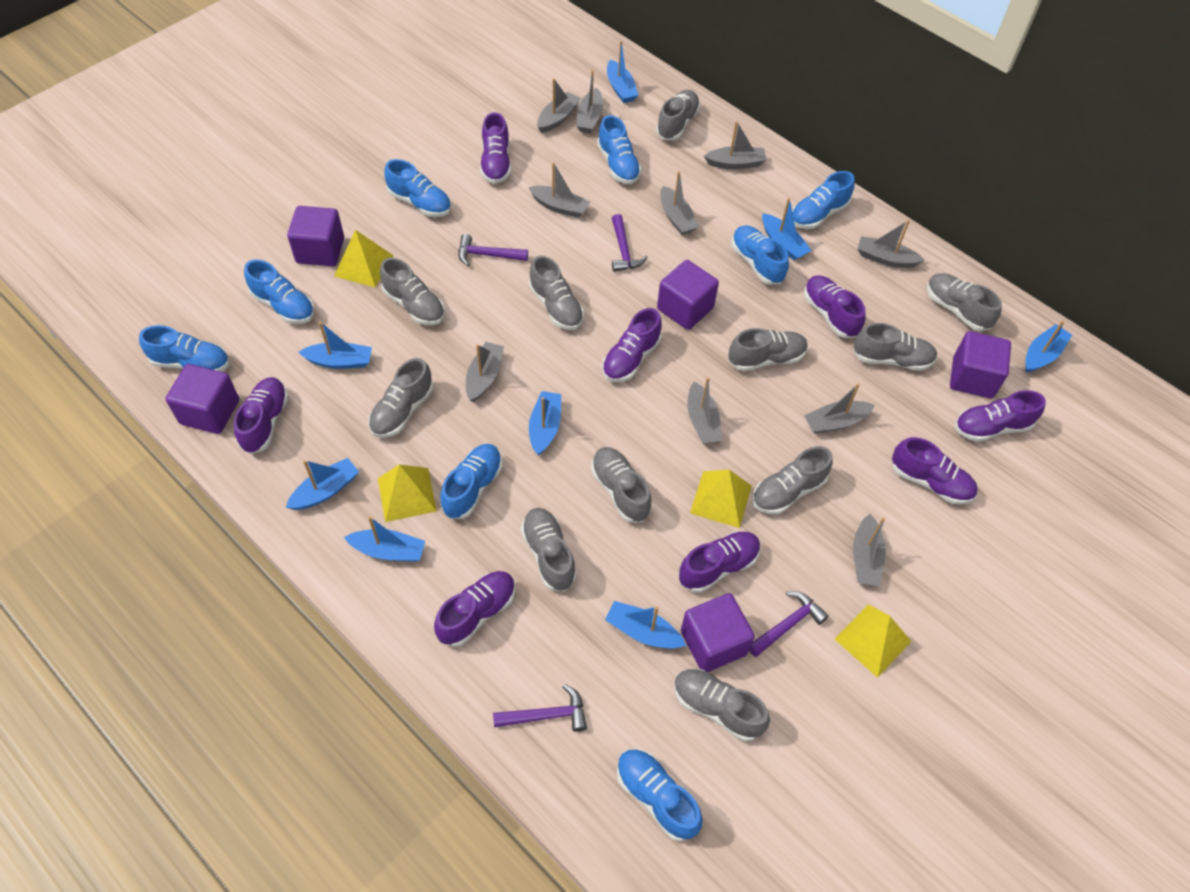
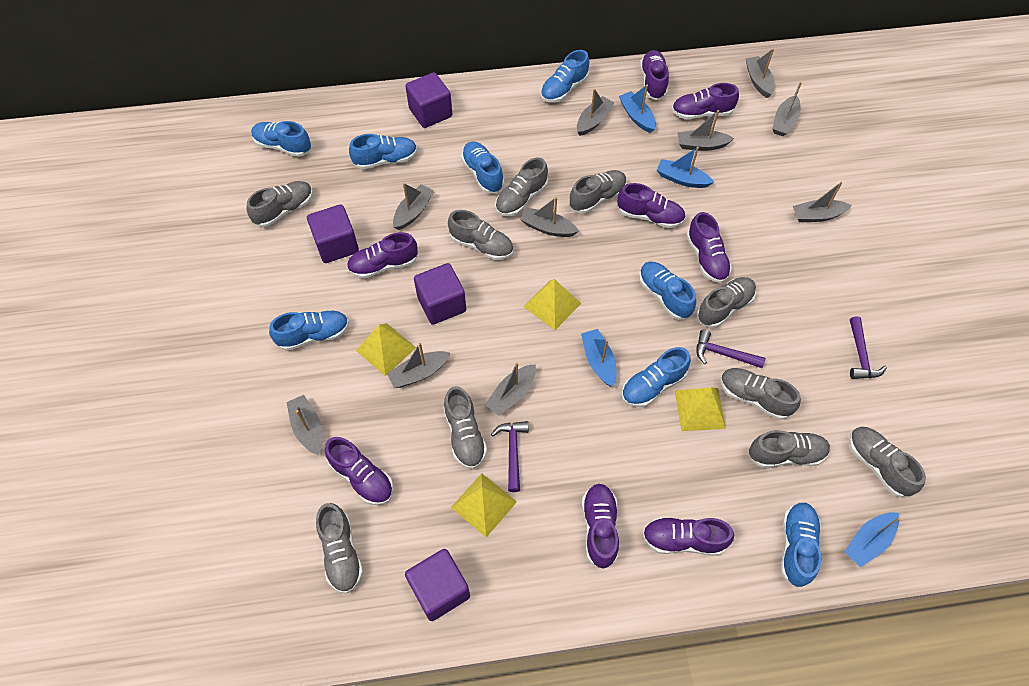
blue boat: [286,458,359,510] [299,322,372,369] [344,516,425,562] [529,391,561,455] [605,601,686,649] [607,41,638,103] [762,198,812,260] [1025,321,1072,373] = 8 -> [581,329,616,387] [619,85,656,133] [657,147,714,188] [844,512,901,567] = 4
grey shoe: [368,358,433,438] [380,258,445,325] [521,508,577,591] [529,255,584,330] [591,447,652,523] [656,90,700,140] [674,669,770,741] [729,328,808,371] [752,446,833,514] [853,323,937,371] [927,273,1002,331] = 11 -> [247,181,313,227] [316,503,363,594] [444,386,487,469] [448,210,514,260] [495,158,548,216] [569,170,627,214] [697,277,756,328] [720,368,801,420] [749,430,830,468] [849,427,926,497] = 10
purple cube: [165,364,239,434] [287,206,344,266] [657,260,719,330] [681,593,755,673] [950,331,1011,398] = 5 -> [307,204,359,263] [405,72,452,128] [405,549,470,621] [414,263,466,325] = 4
purple hammer: [458,234,528,266] [493,684,587,732] [612,214,648,272] [749,591,828,657] = 4 -> [491,421,529,492] [696,330,765,368] [850,316,887,379] = 3

